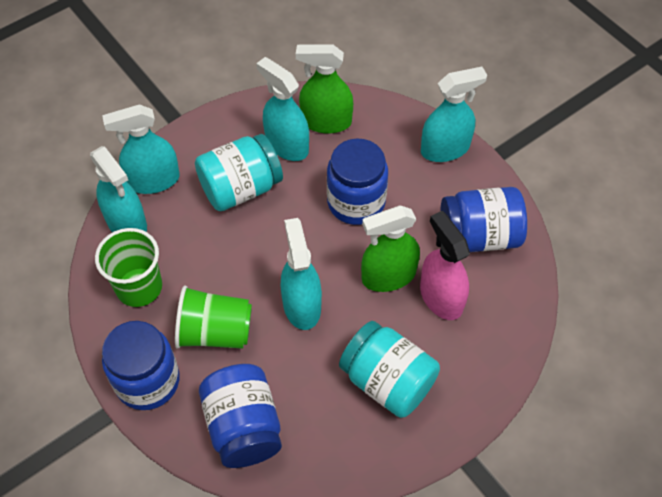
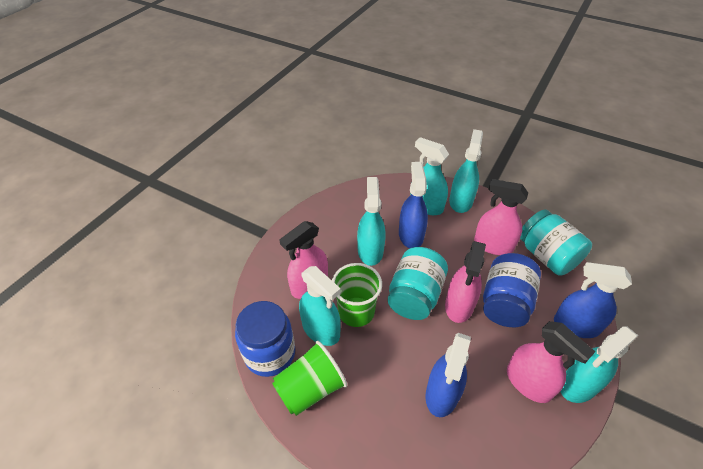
blue jar: [102,321,180,410] [199,364,282,468] [327,138,388,225] [440,187,527,252] = 4 -> [235,301,295,377] [483,253,541,327] = 2
blue spray bottle: none = 0 -> [399,162,428,248] [425,333,471,417] [554,262,632,338] = 3
green spray bottle: [296,44,353,134] [361,205,420,292] = 2 -> none = 0
pink spray bottle: [420,211,470,320] = 1 -> [280,221,328,299] [445,241,486,323] [474,179,528,255] [507,321,595,403] = 4

